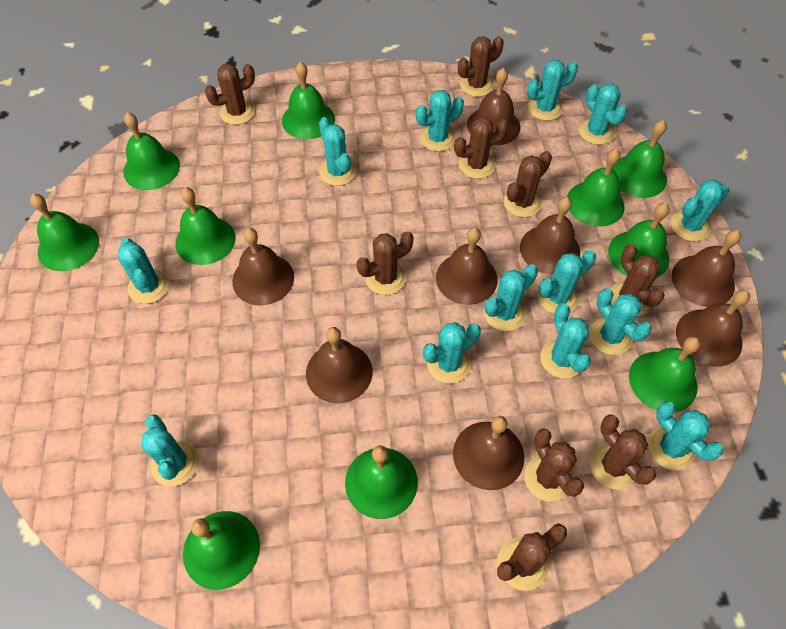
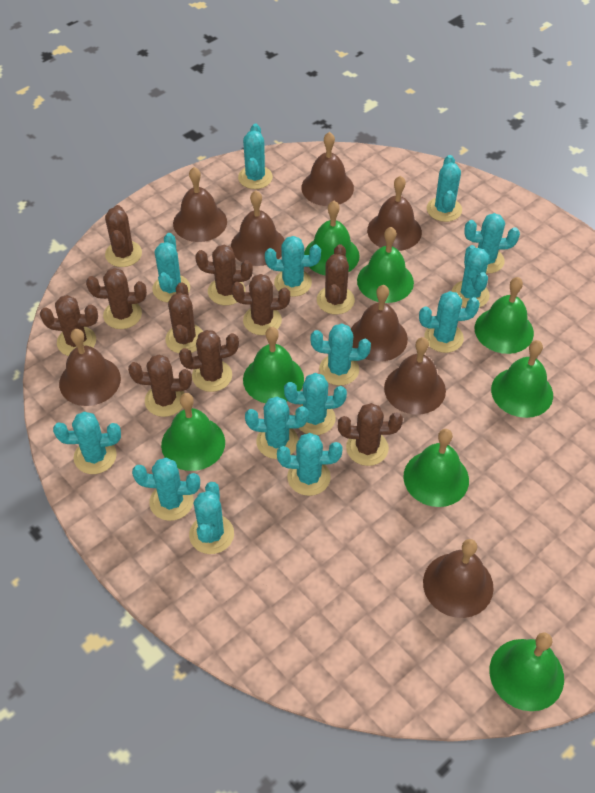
brown cactus: [205,64,255,125] [357,231,414,295] [454,117,509,179] [458,36,504,97] [497,524,567,591] [504,151,552,217] [524,428,584,502] [590,414,656,489] [610,244,665,316] = 9 -> [40,295,98,356] [86,268,147,329] [105,205,142,267] [128,354,192,417] [165,282,203,353] [179,330,239,392] [195,245,253,305] [232,274,290,335] [317,244,355,314] [338,403,403,466] = 10
green bell: [30,194,99,271] [123,112,180,190] [175,187,235,265] [183,511,260,590] [282,62,335,139] [345,445,418,519] [567,149,625,227] [608,203,669,278] [612,120,667,198] [629,337,701,412] = 10 -> [161,393,225,471] [243,327,304,403] [304,201,360,275] [357,227,414,303] [403,429,469,507] [475,277,534,354] [490,632,564,711] [491,340,553,418] = 8
turquoise cactus: [118,238,169,304] [141,414,199,487] [319,117,356,186] [416,90,464,151] [423,322,481,384] [484,264,538,331] [527,60,578,121] [537,250,596,314] [540,304,591,379] [579,84,627,145] [589,288,652,355] [648,401,724,470] [671,179,729,241] = 13 -> [53,412,121,474] [132,457,200,521] [152,233,190,303] [189,482,234,554] [238,124,273,189] [245,396,309,459] [265,236,321,297] [277,433,342,496] [284,373,347,435] [311,323,371,386] [419,291,480,353] [427,155,462,222] [452,245,490,308] [464,213,520,274] = 14

